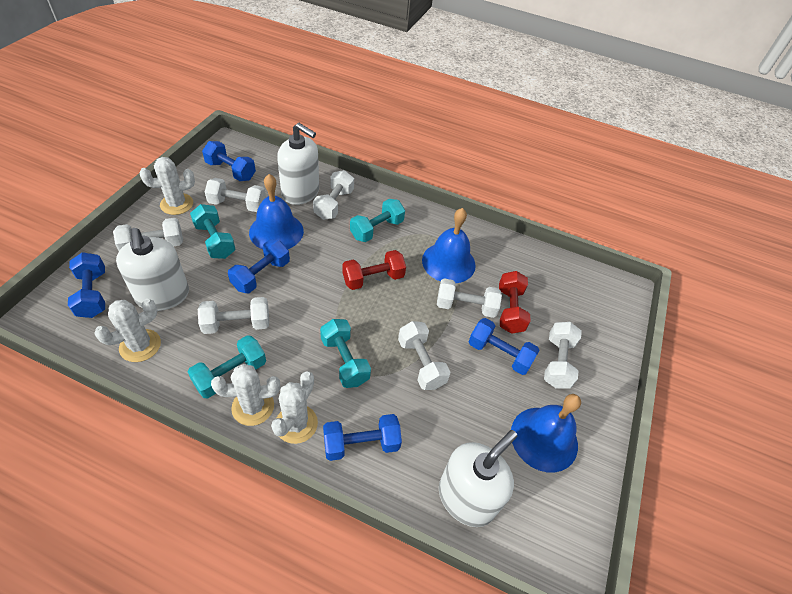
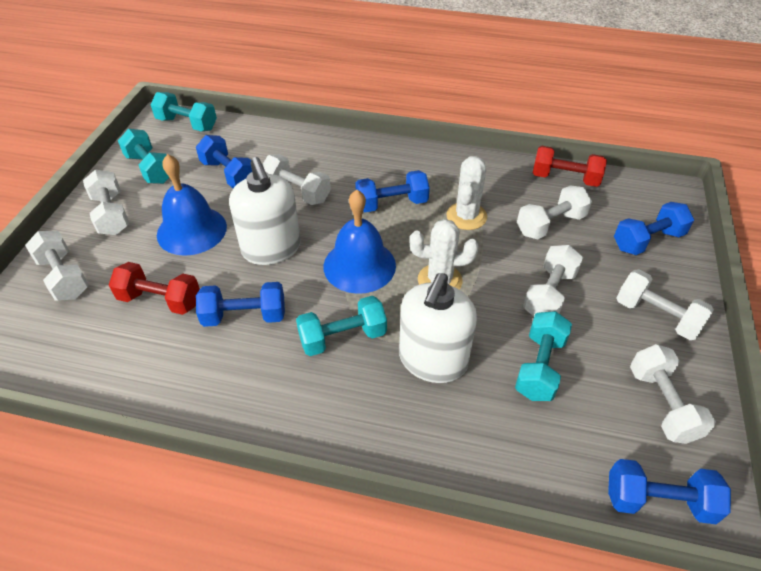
blue bell: [249,174,304,249] [422,208,476,283] [511,394,581,473] = 3 -> [157,154,227,256] [324,190,396,294] = 2
white cactus: [94,299,161,362] [140,157,195,215] [211,364,280,426] [271,371,318,444] = 4 -> [409,219,479,289] [446,156,487,230] = 2
white soap dispenser: [116,228,189,311] [277,123,319,205] [439,430,517,527] = 3 -> [229,157,301,265] [399,273,477,383] = 2

